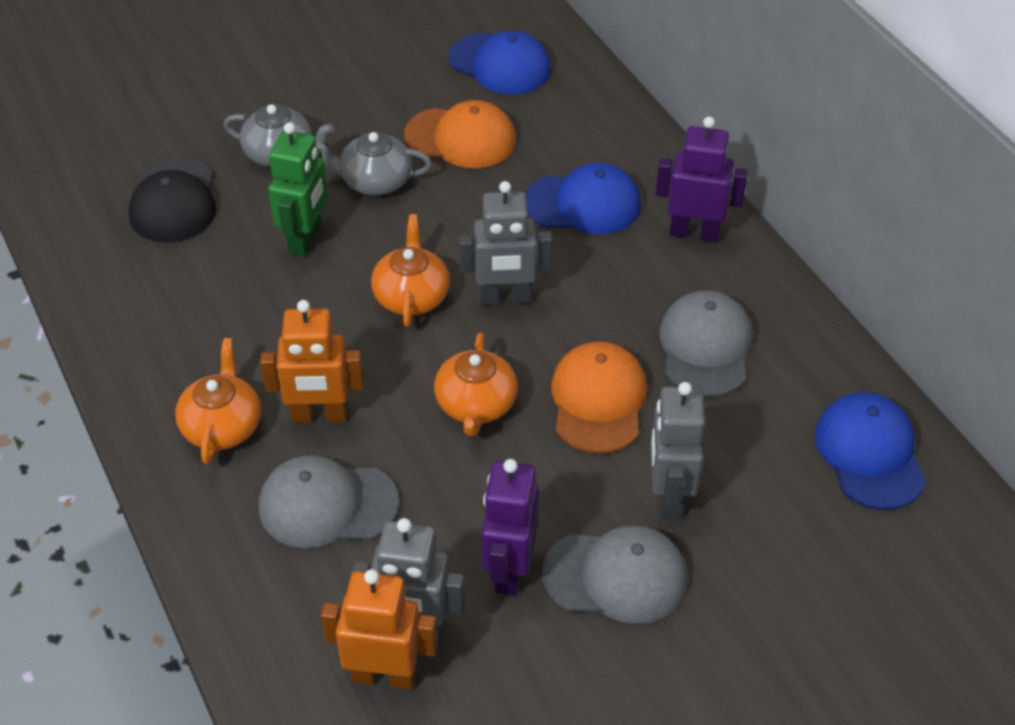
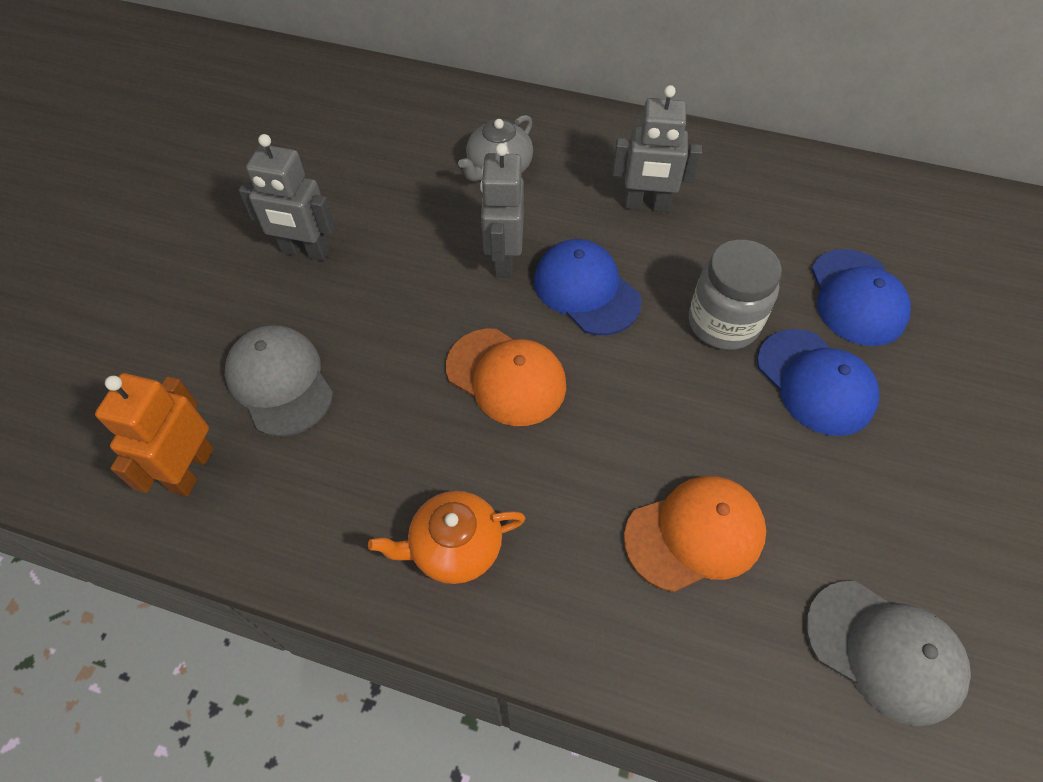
black cap: [129,158,216,243] = 1 -> none = 0
green robot: [268,122,328,257] = 1 -> none = 0
grey cap: [259,455,399,548] [542,525,688,624] [659,290,753,397] = 3 -> [225,325,333,437] [806,581,971,726] = 2
grey jar: none = 0 -> [689,240,782,350] = 1
grey teapot: [224,104,334,167] [316,132,432,196] = 2 -> [458,115,533,181] = 1
orange robot: [260,300,364,423] [321,569,437,690] = 2 -> [95,373,214,496] = 1
orange teapot: [175,338,261,465] [371,214,450,327] [434,332,518,436] = 3 -> [368,491,526,584] = 1
purple robot: [482,459,539,596] [656,116,748,242] = 2 -> none = 0

